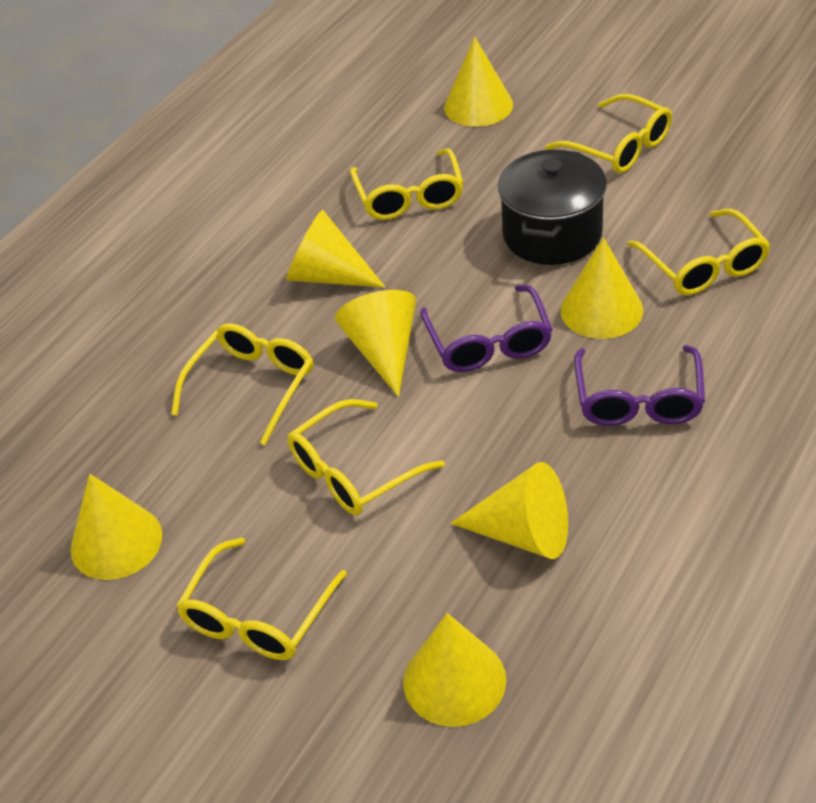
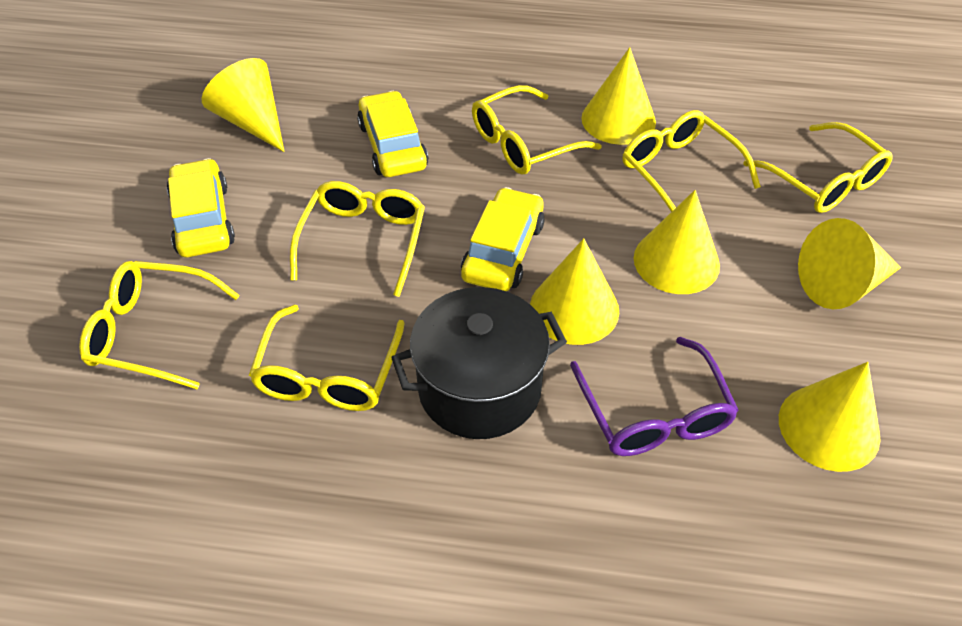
purple glasses: [420,285,553,372] [574,345,705,426] = 2 -> [570,337,739,456] = 1
yellow car: none = 0 -> [167,158,235,257] [357,91,428,177] [461,187,544,291] = 3
yellow cone: [70,474,162,580] [286,210,385,288] [335,290,416,397] [403,613,506,727] [444,37,513,127] [450,462,568,559] [560,238,643,339] = 7 -> [202,58,285,152] [530,238,619,345] [581,47,656,145] [634,190,720,294] [779,362,881,472] [798,218,901,309] = 6

